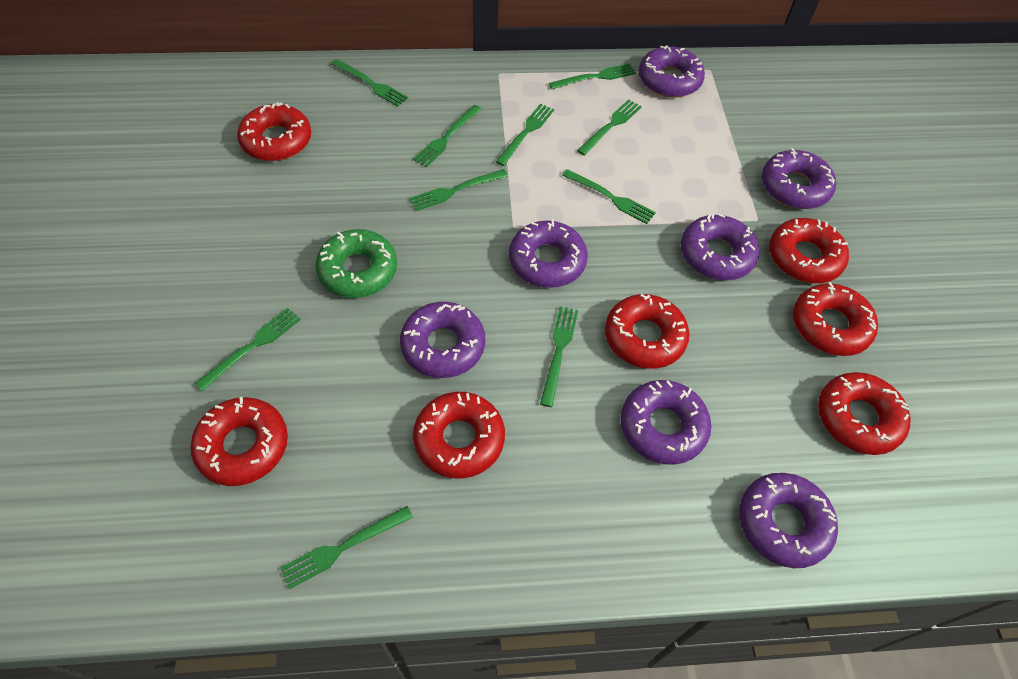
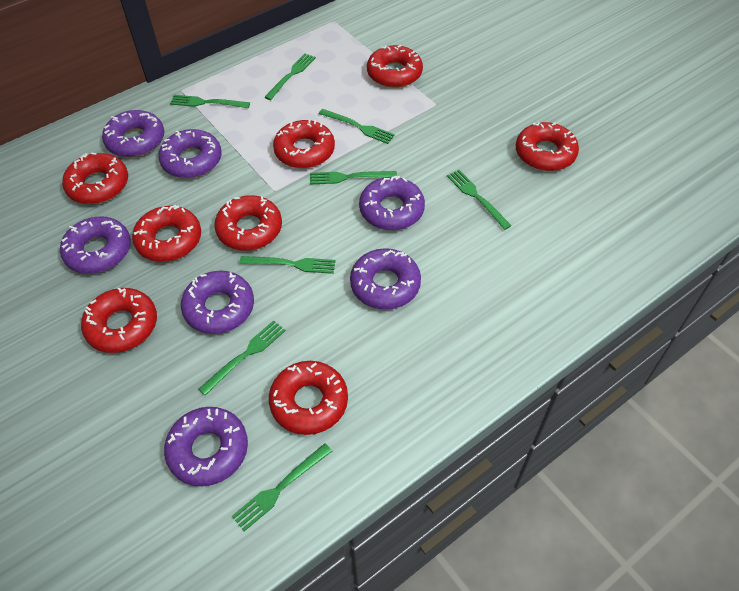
green donut: [315,229,397,298] = 1 -> none = 0
green fork: [195,308,301,391] [280,506,413,589] [331,59,408,107] [410,169,508,211] [413,105,481,167] [495,103,554,166] [540,306,578,407] [549,63,636,89] [562,169,656,224] [577,99,642,155] = 10 -> [170,95,250,108] [199,320,286,396] [232,443,332,531] [239,256,335,274] [265,53,316,100] [310,171,397,185] [319,109,395,144] [447,170,512,230] = 8
red donut: [190,397,288,486] [237,102,311,161] [413,392,505,478] [605,294,689,369] [769,218,849,283] [793,282,878,356] [818,372,911,455] = 7 -> [62,152,128,204] [81,288,157,353] [132,205,201,262] [214,195,282,251] [269,361,348,435] [273,120,335,168] [367,45,423,88] [516,122,579,171] = 8

